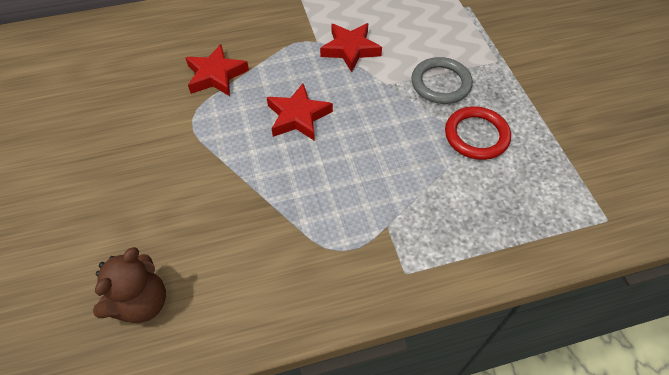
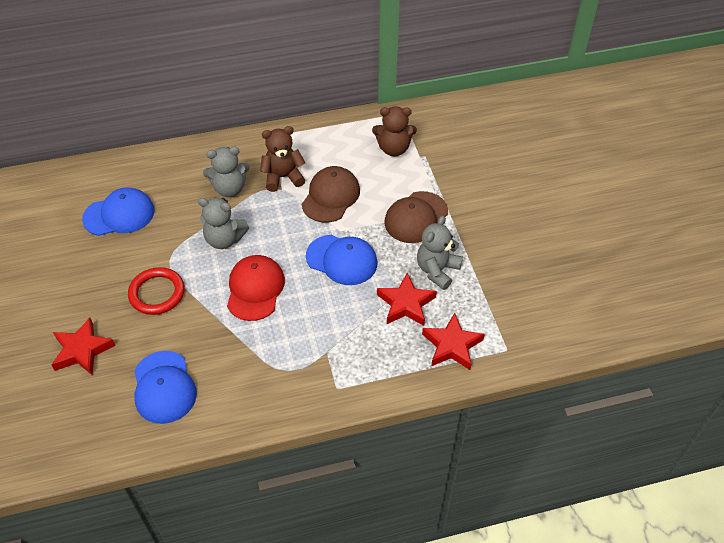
blue cap: none = 0 -> [82,187,154,236] [134,351,197,424] [306,235,377,285] = 3
brown cap: none = 0 -> [302,166,360,223] [384,191,448,243] = 2
brown teddy bear: [93,247,166,323] = 1 -> [260,126,305,192] [372,106,417,157] = 2
grey ring: [411,57,473,104] = 1 -> none = 0
grey teddy bear: none = 0 -> [198,198,249,249] [203,147,250,197] [417,216,463,290] = 3
red cap: none = 0 -> [227,255,285,321] = 1

